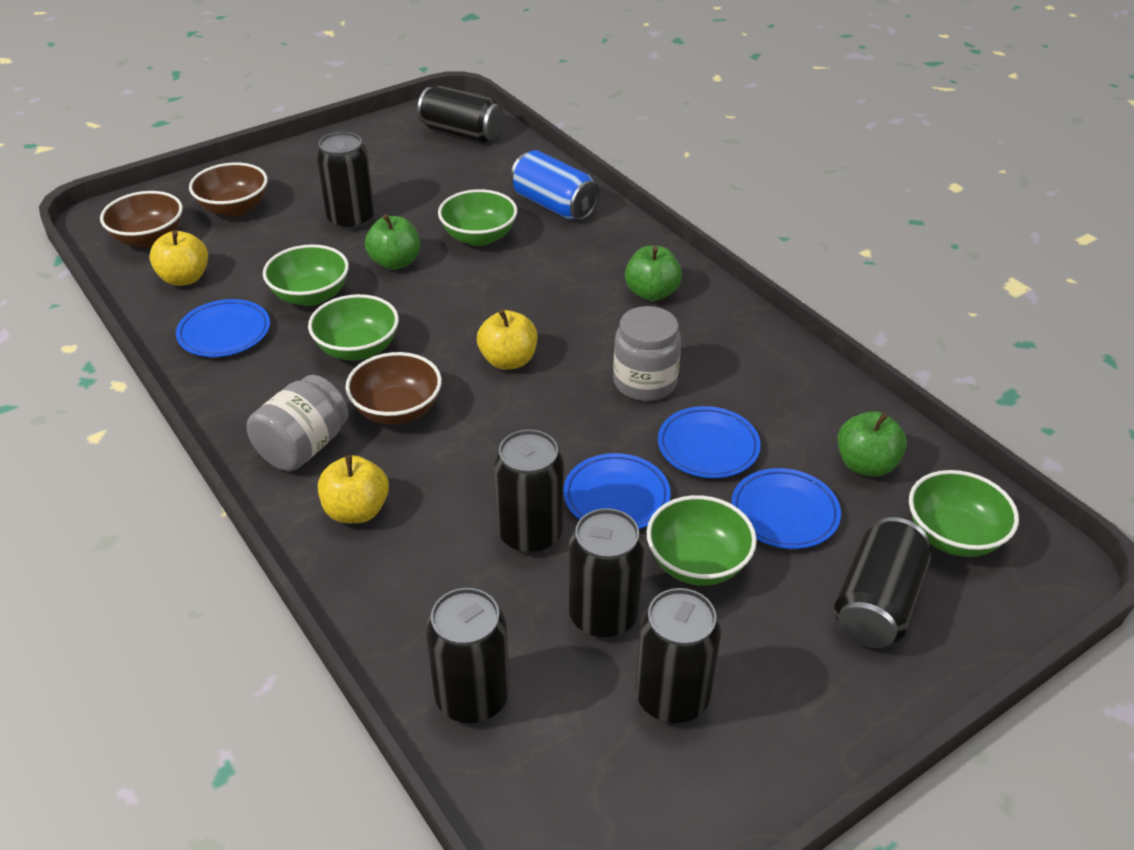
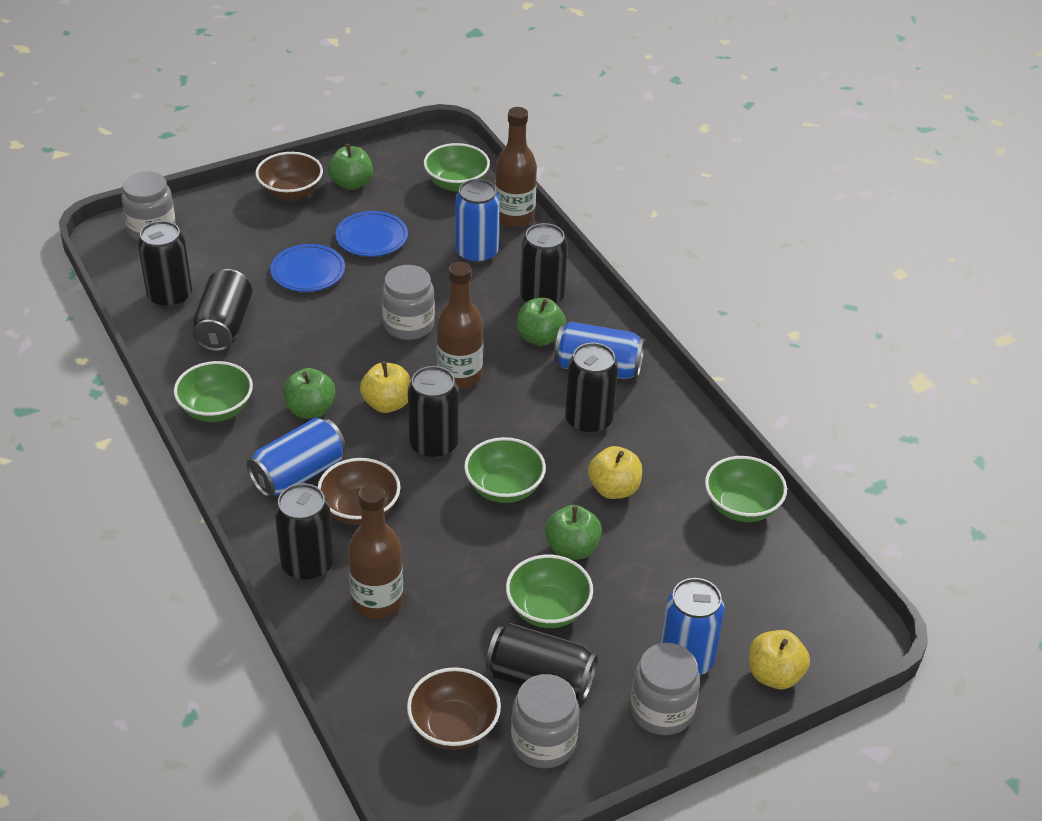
blue can: [511,150,600,220] = 1 -> [247,418,346,498] [455,179,500,264] [554,322,645,379] [661,578,724,675] = 4
blue plate: [176,299,270,357] [564,453,671,529] [658,406,761,478] [731,468,841,549] = 4 -> [270,244,345,292] [335,211,408,257] = 2
brown bottle: none = 0 -> [348,484,403,619] [437,262,483,389] [495,107,537,227] = 3
green apple: [365,214,420,270] [625,246,682,301] [837,411,907,477] = 3 -> [283,368,335,419] [328,144,373,190] [517,298,566,346] [545,505,602,560] = 4
grey jar: [247,375,349,471] [613,306,681,401] = 2 -> [122,171,176,241] [382,265,435,340] [511,674,580,768] [631,643,700,735] = 4

